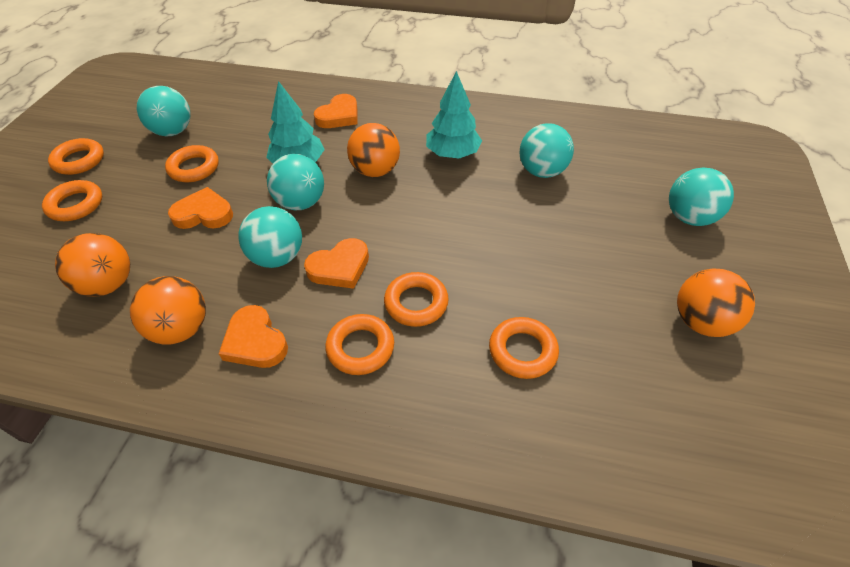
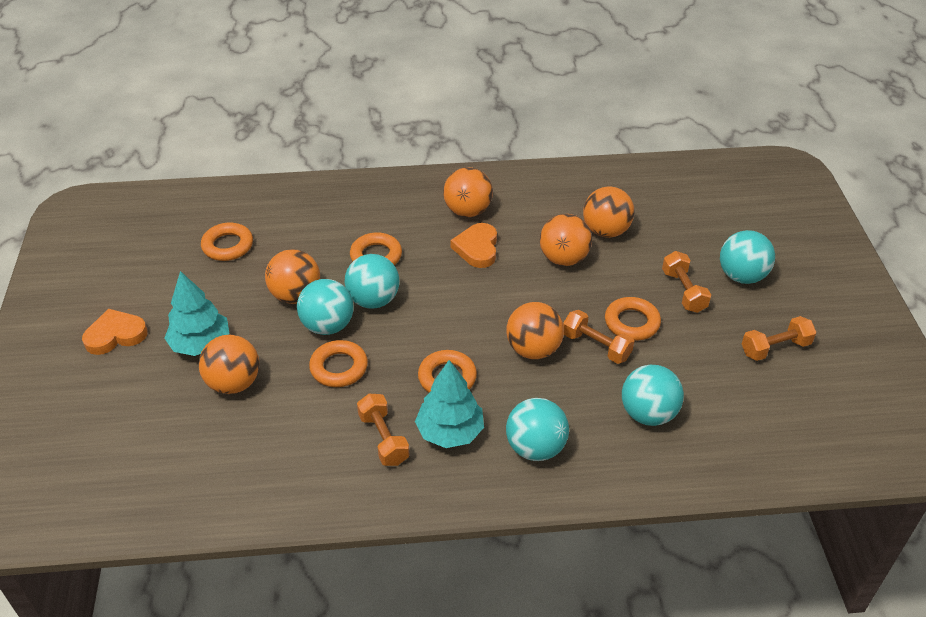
orange ball: [55,233,130,297] [130,276,206,344] [347,123,400,177] [677,269,755,337] = 4 -> [199,335,259,394] [265,249,320,304] [443,167,493,217] [506,302,564,359] [540,214,592,266] [583,186,634,238] = 6
orange dumbbell: none = 0 -> [357,394,409,466] [563,310,634,364] [662,251,711,313] [742,316,817,361] = 4
orange heart: [168,187,233,229] [219,305,288,368] [304,238,369,289] [314,94,358,128] = 4 -> [82,309,148,355] [451,223,497,268] = 2
orange ring: [42,180,102,221] [48,138,104,175] [165,145,219,182] [325,314,394,375] [384,272,449,327] [489,317,559,379] = 6 -> [201,223,253,261] [309,340,368,387] [350,232,402,265] [418,350,477,393] [605,297,661,341] = 5

